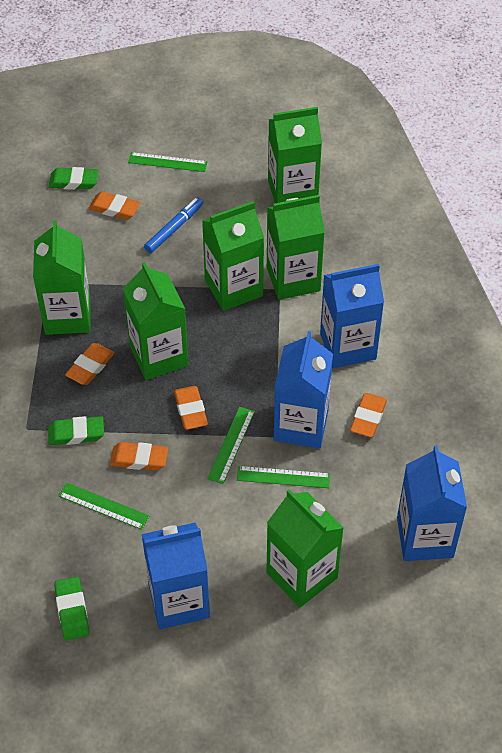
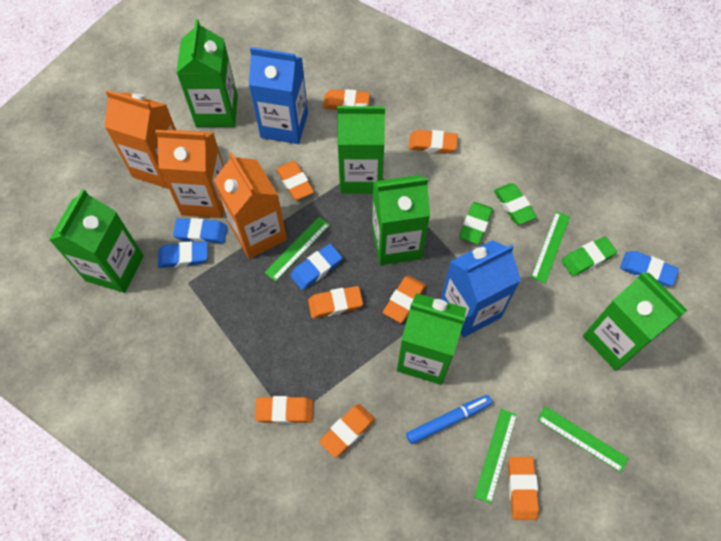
blue carton: [142,523,210,629] [274,331,333,448] [320,264,384,368] [397,445,467,561] = 4 -> [248,47,308,144] [441,240,521,337] = 2
blue eraser: none = 0 -> [158,241,208,268] [173,218,227,243] [290,244,342,290] [620,251,679,286] = 4
orange carton: none = 0 -> [104,90,176,189] [155,130,224,218] [214,152,287,259] = 3
orange eraser: [65,343,115,385] [88,191,140,220] [110,442,168,471] [174,386,208,430] [350,393,387,437] = 5 -> [255,396,313,424] [276,161,314,200] [308,286,363,318] [319,404,375,458] [323,89,370,110] [383,275,426,323] [409,130,458,153] [508,457,539,520] = 8

